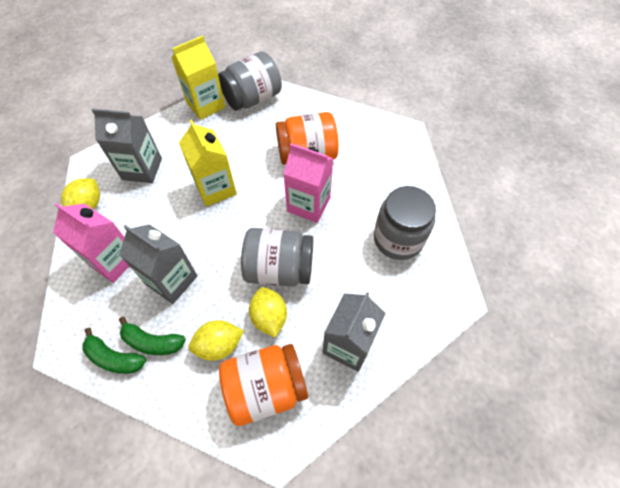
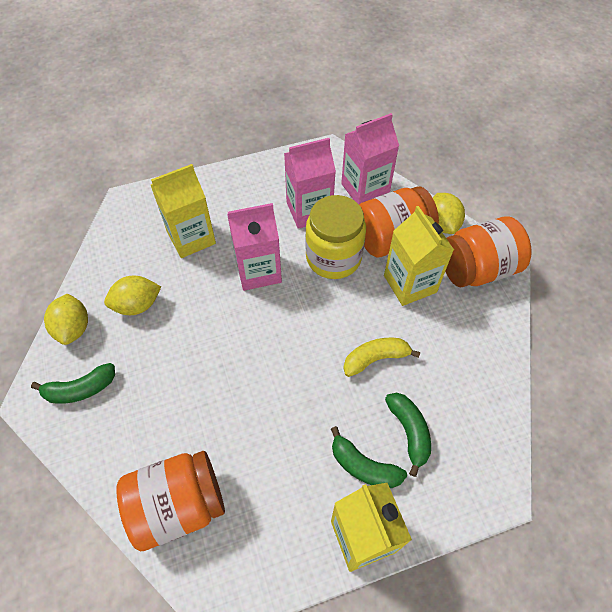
green banana: [83,328,146,374] [119,317,186,355] = 2 -> [31,363,115,404] [331,426,407,488] [385,393,431,477] = 3
grey carton: [92,108,162,183] [119,224,198,304] [322,292,386,372] = 3 -> none = 0
grey jar: [218,51,282,111] [241,228,313,286] [374,186,436,260] = 3 -> none = 0
orange jar: [219,344,308,426] [276,112,339,165] = 2 -> [116,451,225,551] [359,186,439,257] [445,216,532,287] = 3
pink carton: [53,203,129,283] [283,143,334,223] = 2 -> [227,203,282,291] [284,138,336,229] [341,113,399,204] = 3
yellow banana: none = 0 -> [343,338,420,377] = 1
yellow carton: [171,35,225,120] [179,119,237,207] = 2 -> [151,164,216,258] [331,483,412,572] [384,206,454,306] = 3
yellow jar: none = 0 -> [305,195,366,279] = 1

